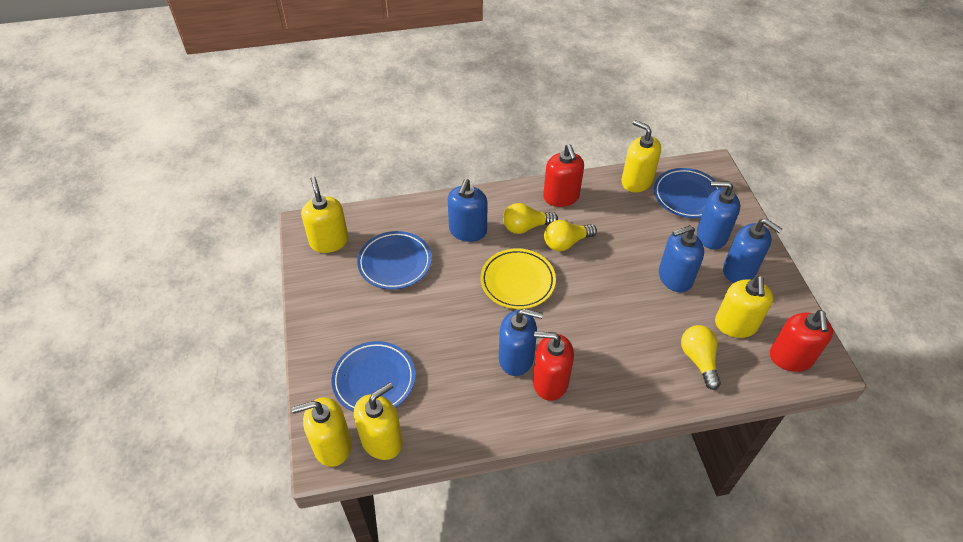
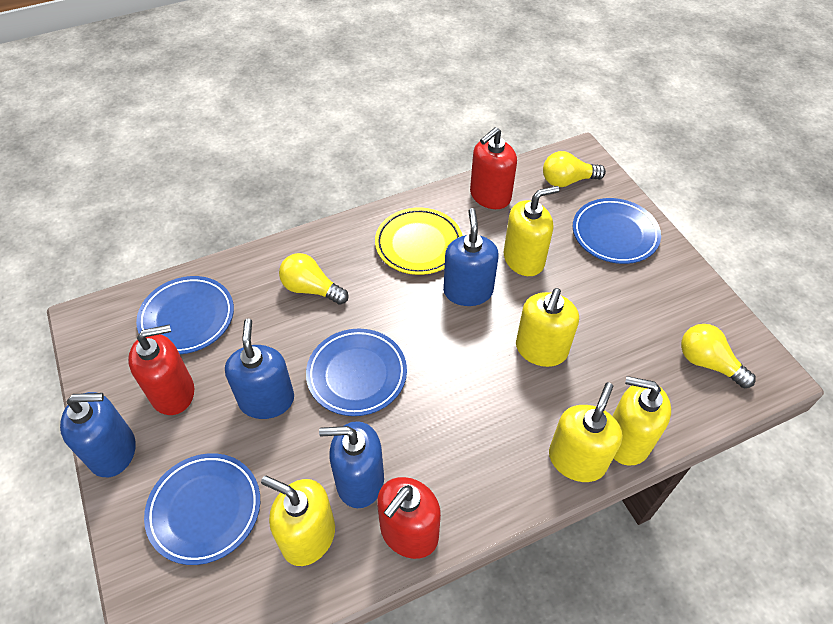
blue plate: [332,341,415,412] [357,231,432,290] [654,168,721,218] = 3 -> [136,276,234,354] [144,453,260,565] [306,329,407,416] [573,198,661,264] = 4
blue soap dispenser: [448,179,488,242] [499,309,543,376] [659,225,704,293] [697,181,740,249] [723,218,782,283] = 5 -> [60,392,135,477] [225,319,294,419] [319,421,384,508] [443,208,499,306] = 4

